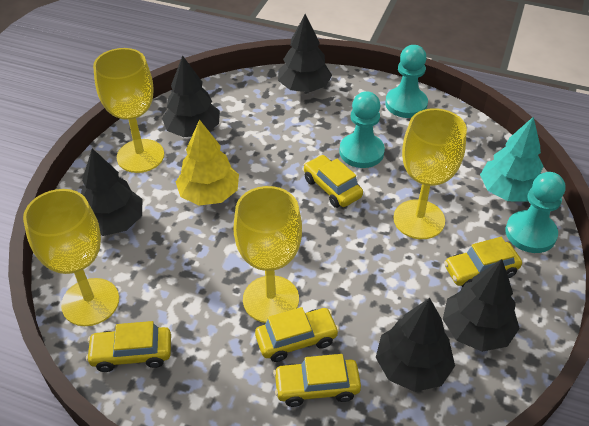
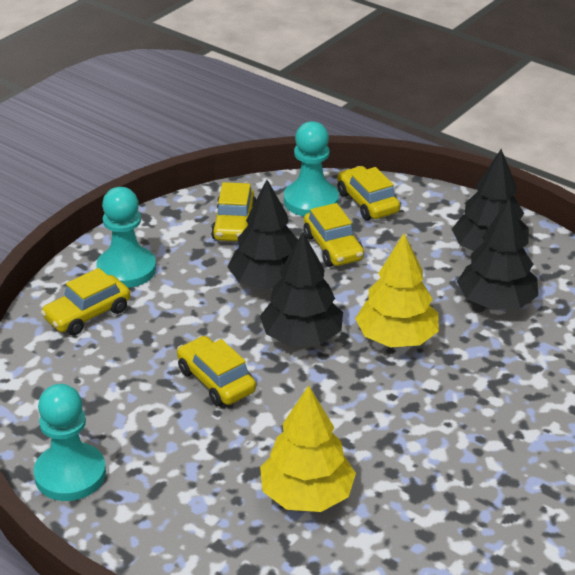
black tree: [81,148,142,236] [162,56,220,137] [278,14,332,92] [376,298,455,392] [443,259,520,352] = 5 -> [228,180,298,290] [260,232,343,346] [452,149,529,251] [457,198,538,310] = 4
turquoise tree: [480,117,544,201] = 1 -> none = 0
yellow goblet: [23,189,119,326] [93,48,164,173] [233,186,302,323] [393,108,467,239] = 4 -> none = 0
yellow tree: [176,119,239,205] = 1 -> [260,385,356,512] [355,234,439,347] = 2

